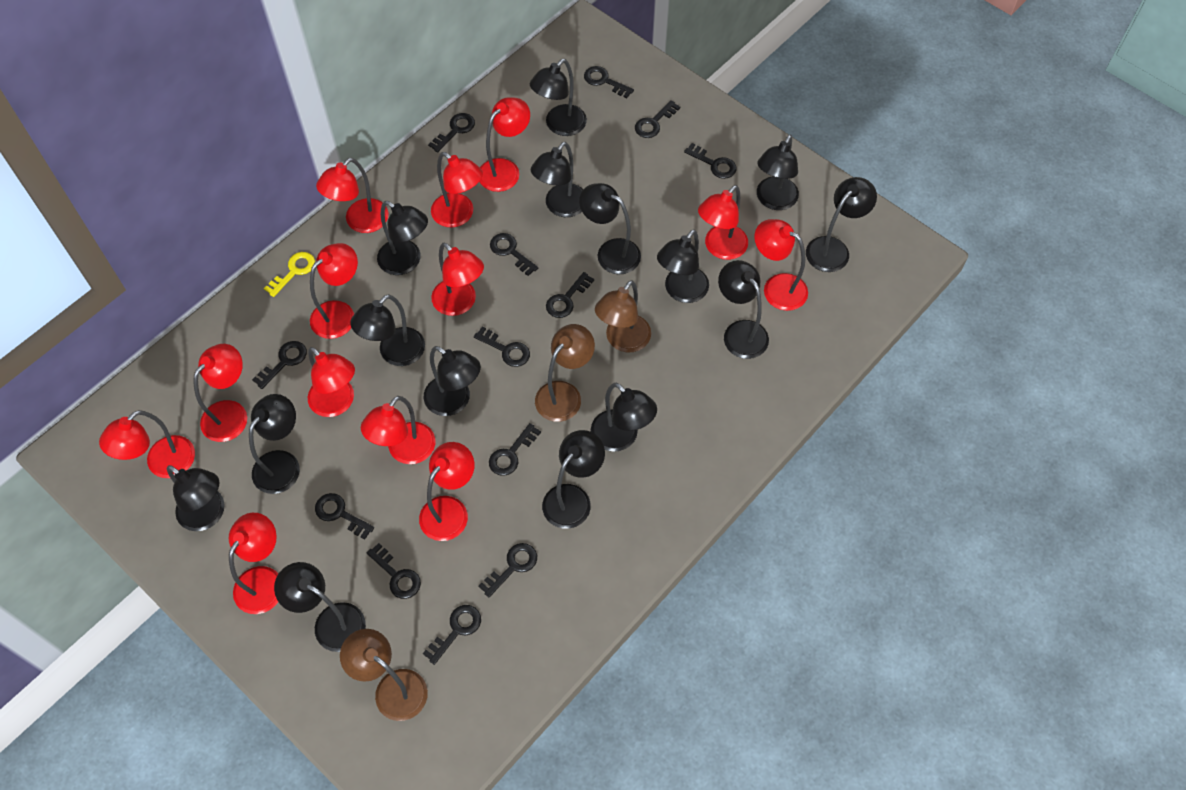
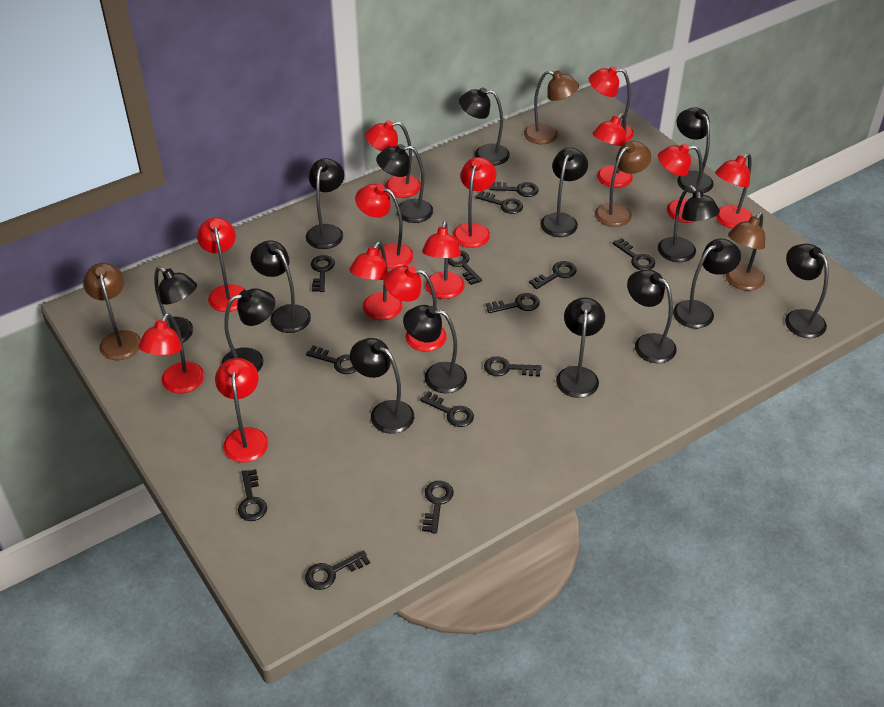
brown lamp: [340,629,428,721] [535,324,595,422] [595,280,651,352] = 3 -> [83,263,141,360] [524,70,579,144] [595,141,651,227] [725,213,765,290] = 4
yellow key: [264,252,315,297] = 1 -> none = 0

